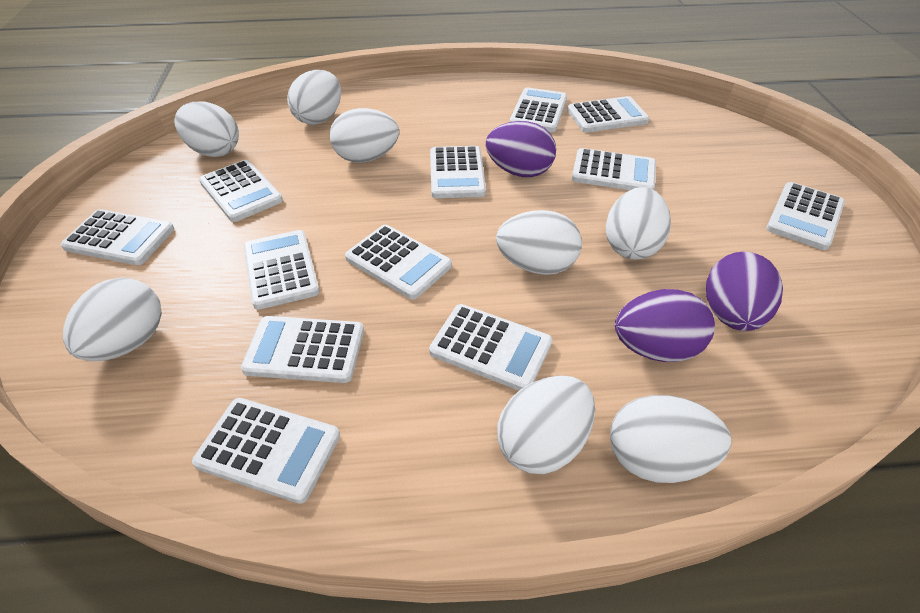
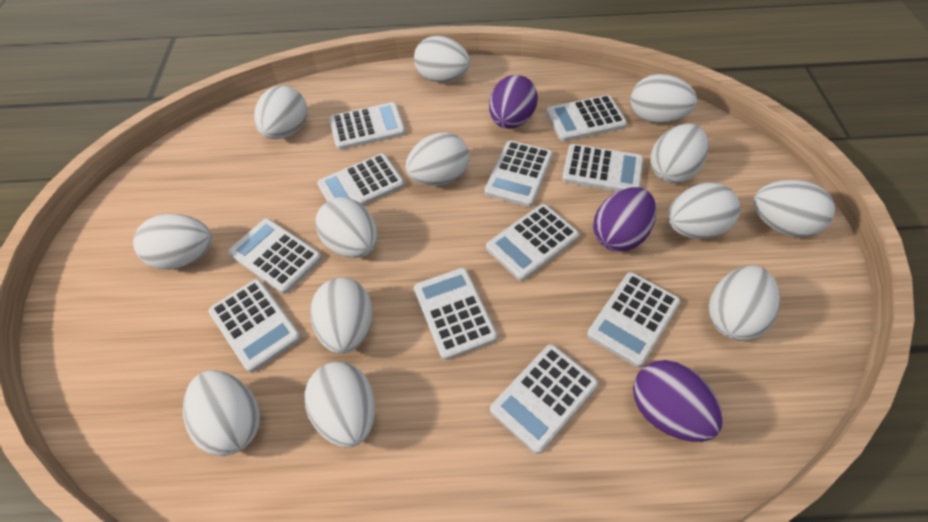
white calculator: [61,209,174,265] [192,398,340,504] [199,160,283,222] [241,316,364,383] [244,230,320,310] [345,225,452,299] [429,304,552,391] [430,146,486,198] [510,87,567,132] [567,96,649,132] [572,148,656,190] [766,182,845,250] = 12 -> [208,279,301,373] [228,218,322,294] [317,153,404,206] [329,102,406,150] [414,268,497,360] [484,140,553,207] [486,204,579,281] [490,344,598,454] [546,95,627,141] [562,144,644,192] [587,272,681,367] = 11
white egg: [63,278,162,361] [174,102,239,157] [287,70,341,125] [330,108,399,163] [496,210,582,275] [497,375,595,474] [606,187,671,260] [610,395,731,483] = 8 -> [133,214,212,269] [183,370,260,456] [254,85,307,139] [304,362,375,447] [310,278,373,354] [315,197,377,258] [406,132,470,186] [414,36,470,82] [630,74,697,123] [650,124,709,183] [668,183,740,239] [709,265,780,341] [753,180,835,237] = 13

